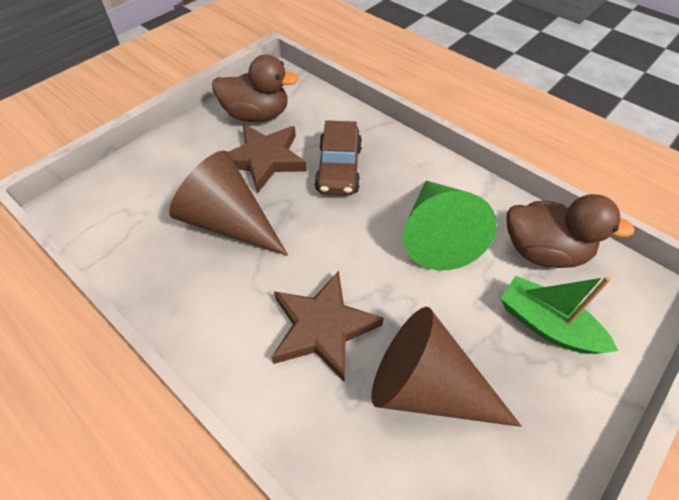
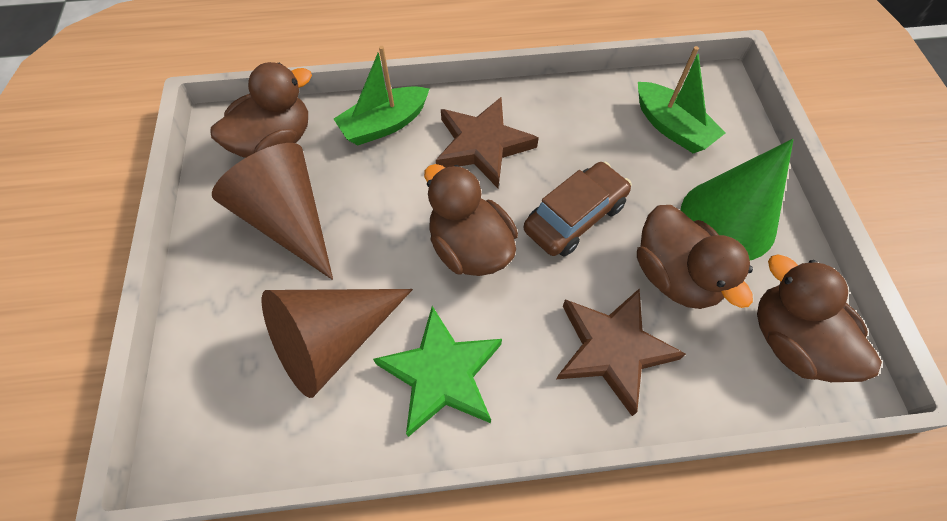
brown duck: [212,55,299,122] [506,194,635,268] = 2 -> [211,62,312,158] [424,164,518,276] [637,205,753,309] [757,255,882,382] = 4
green boat: [500,276,618,354] = 1 -> [334,46,429,145] [638,46,726,154] = 2
green star: none = 0 -> [373,306,502,437] = 1

